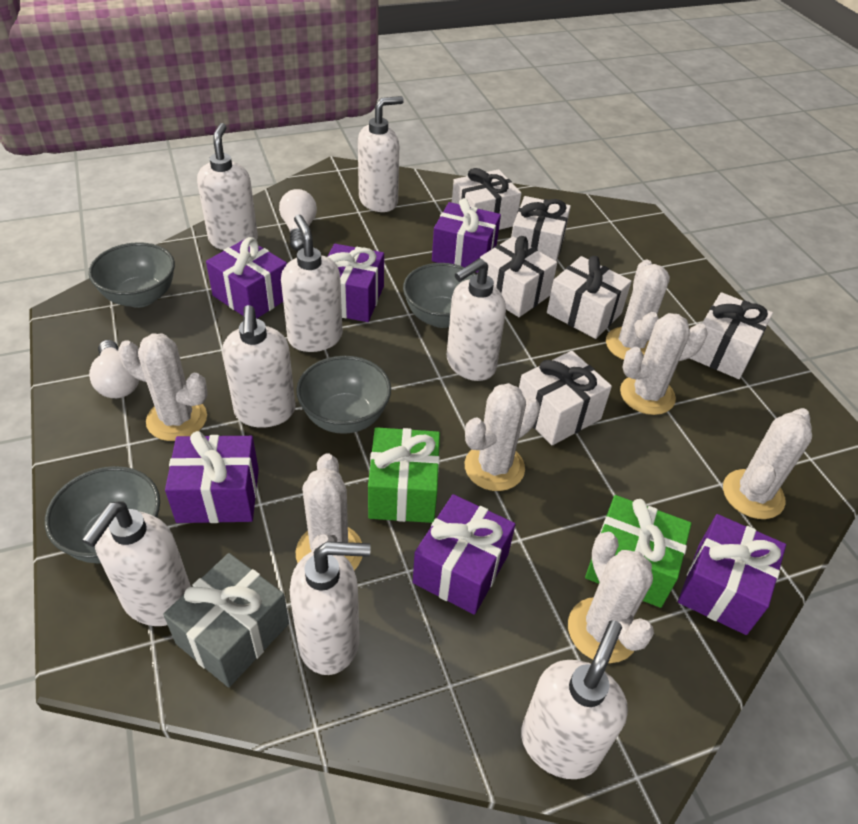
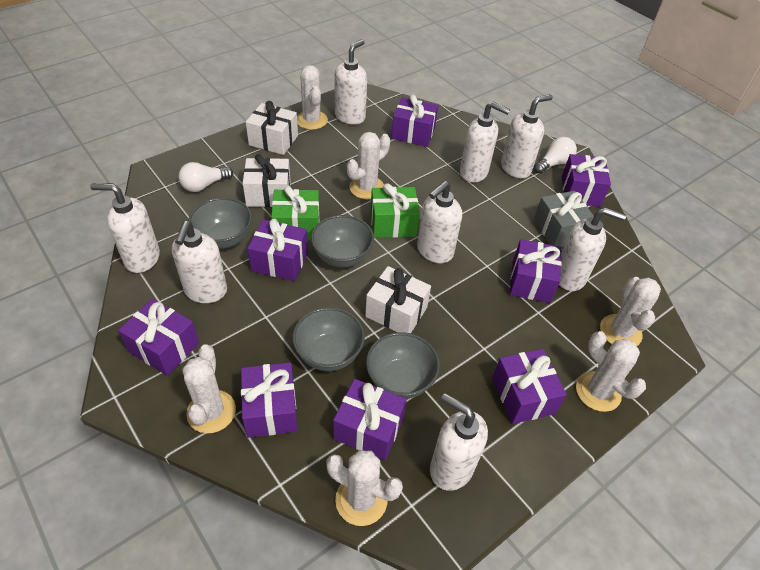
purple gift: [165,431,259,523] [206,237,287,319] [327,244,384,322] [413,494,515,615] [432,198,501,273] [678,514,786,635] = 6 -> [118,299,199,376] [241,362,298,438] [247,219,308,281] [333,379,407,460] [391,95,438,147] [492,349,567,424] [510,239,562,303] [562,154,611,207] = 8
white cactus: [118,334,208,441] [296,453,362,570] [465,383,540,491] [568,532,654,663] [606,260,670,360] [620,313,708,415] [723,408,812,519] = 7 -> [182,344,236,433] [297,65,328,130] [326,450,403,526] [347,132,390,200] [576,331,646,412] [600,277,661,346] = 6
white gift: [452,168,521,230] [480,236,557,317] [511,196,571,261] [519,351,612,445] [547,256,632,339] [690,292,773,379] = 6 -> [243,154,291,207] [246,101,298,155] [365,266,431,334] = 3

